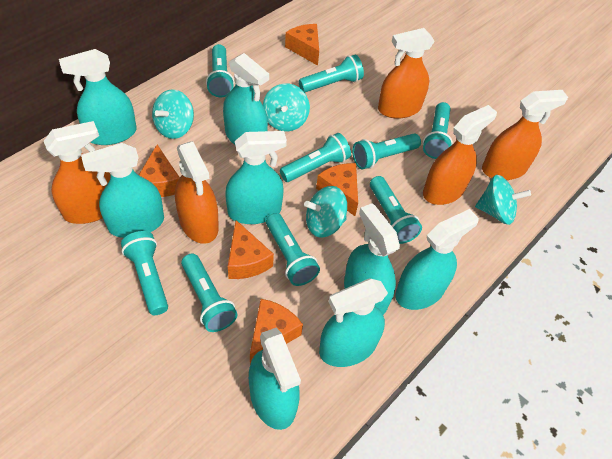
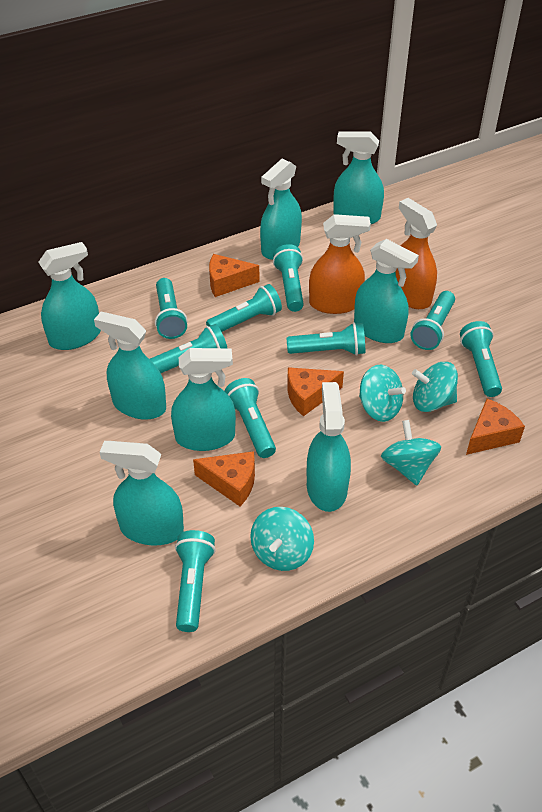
orange cheese: [139,145,180,197] [228,220,274,279] [250,299,303,364] [285,24,319,66] [316,163,358,216] = 5 -> [193,451,255,506] [209,254,259,297] [287,367,344,416] [466,399,525,455] = 4
orange spray bottle: [44,121,111,224] [175,141,219,244] [378,28,435,118] [423,105,497,205] [482,90,568,180] = 5 -> [309,214,371,314] [396,198,437,309] = 2

